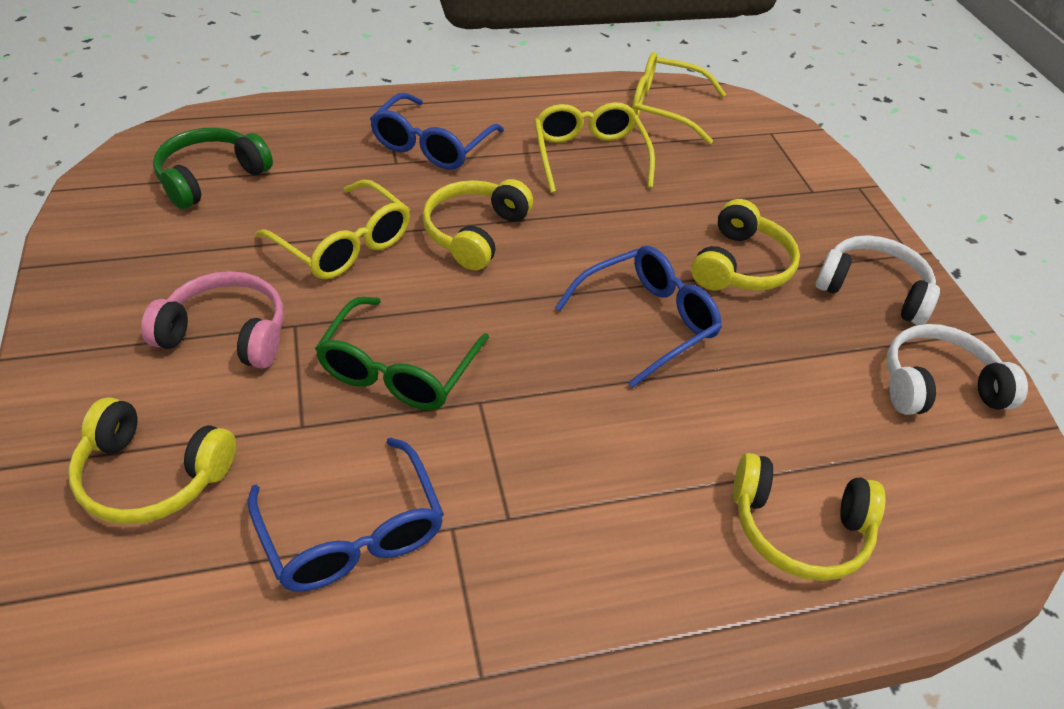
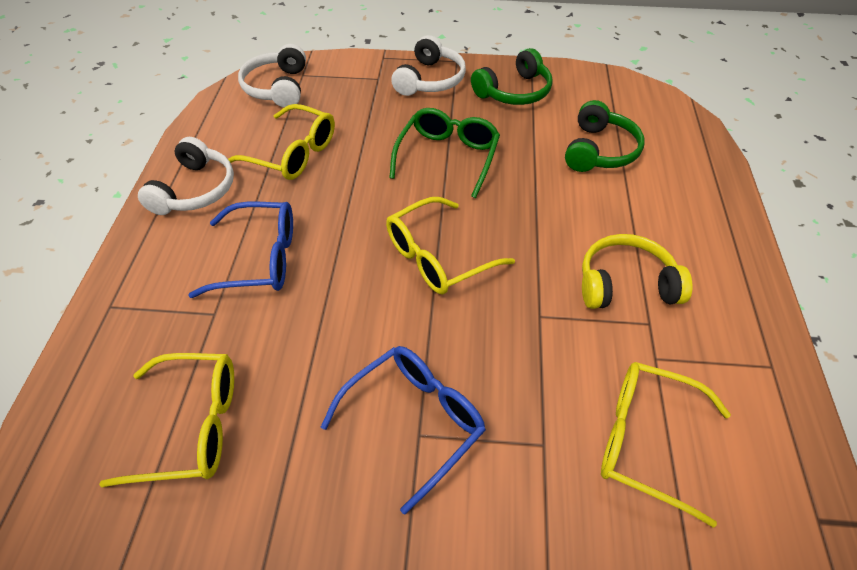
blue glasses: [248,438,444,592] [370,93,504,170] [555,246,722,388] = 3 -> [188,202,293,298] [321,346,486,514] = 2
green headphones: [153,127,273,209] = 1 -> [471,48,553,105] [565,100,644,172] = 2
pink headphones: [141,271,284,369] = 1 -> none = 0
white headphones: [816,235,940,325] [887,324,1028,415] = 2 -> [138,137,234,215] [238,44,306,108] [391,35,466,96] = 3
yellow glasses: [255,180,410,279] [534,102,655,193] [632,52,726,144] = 3 -> [99,353,234,488] [228,104,335,180] [386,197,515,295] [601,362,731,528] = 4
yellow headphones: [68,397,236,524] [422,179,533,270] [691,199,800,291] [733,453,885,581] = 4 -> [582,234,693,309] = 1

